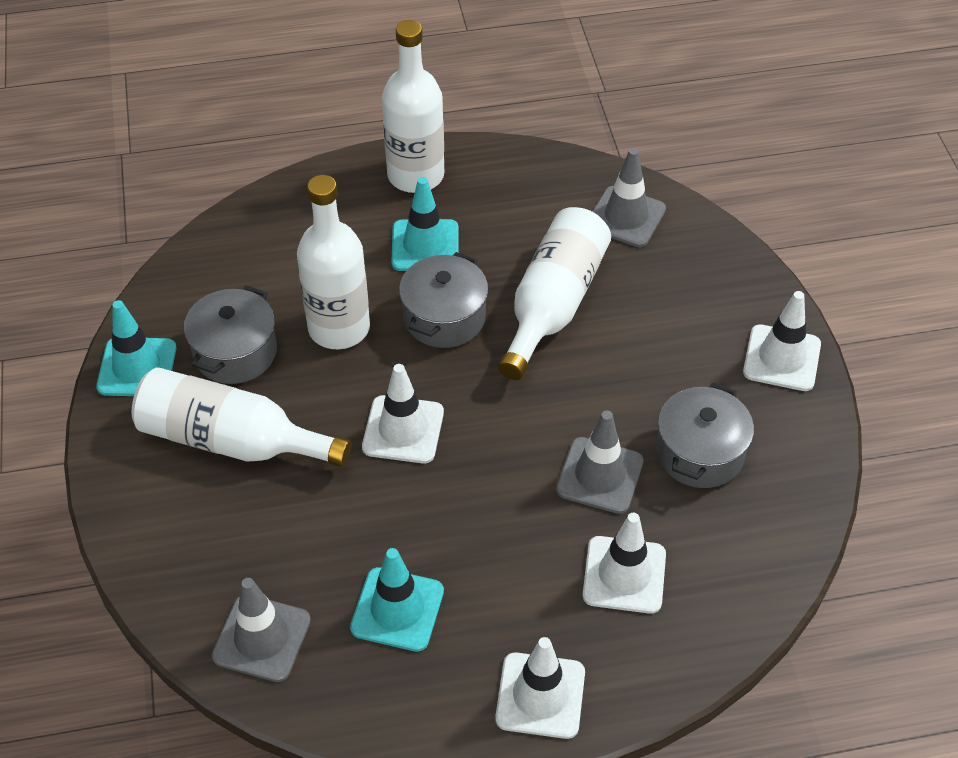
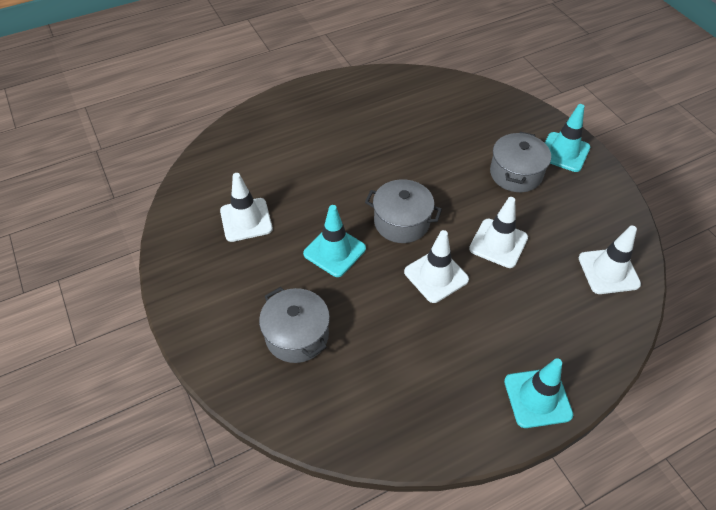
grey traffic cone: [212,578,311,682] [556,411,643,514] [592,148,666,247] = 3 -> none = 0
white bottle: [132,367,352,467] [297,175,370,349] [382,20,444,193] [498,207,611,380] = 4 -> none = 0

